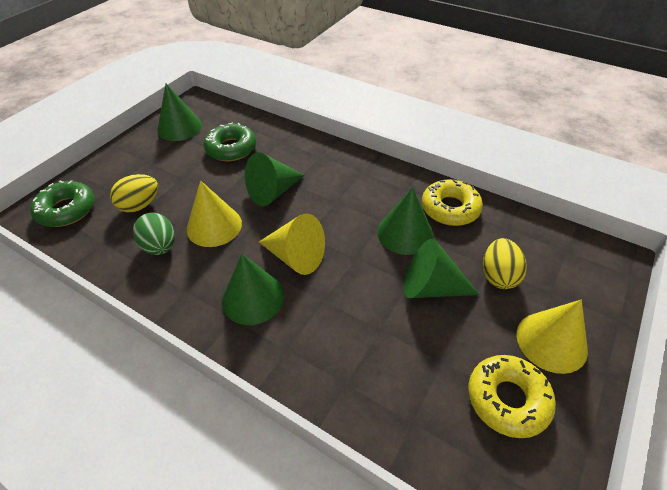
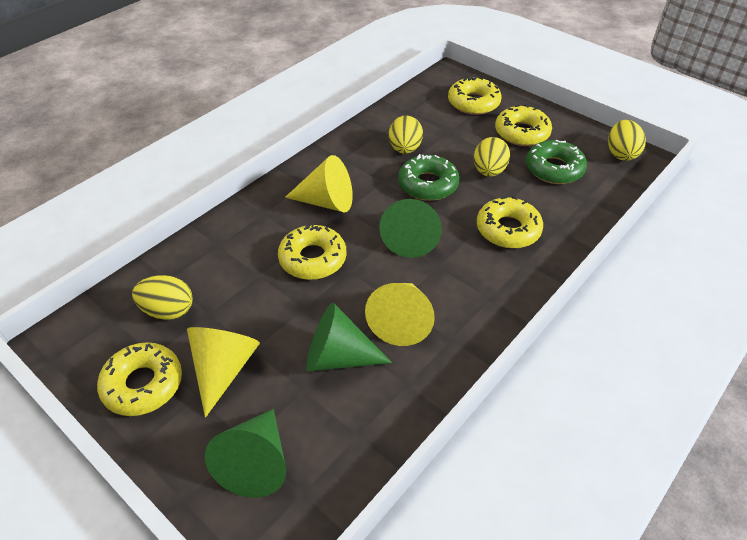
green cone: [157,84,202,141] [222,254,285,325] [245,152,305,206] [377,187,434,255] [404,239,480,298] = 5 -> [205,409,286,498] [306,303,392,372] [379,199,442,258] = 3
green egg: [133,213,175,255] = 1 -> none = 0
yellow donut: [422,179,483,226] [468,355,556,438] = 2 -> [97,342,182,416] [278,224,347,280] [448,77,502,115] [477,196,543,248] [495,104,552,146] = 5
yellow egg: [110,174,158,212] [483,238,527,289] = 2 -> [132,275,193,320] [389,116,423,154] [474,137,510,177] [608,120,646,161] = 4

